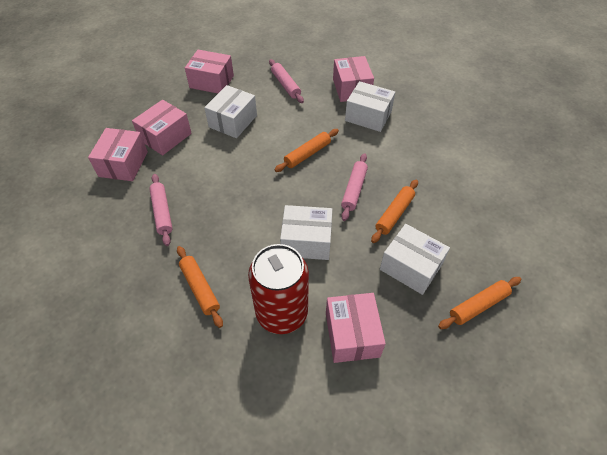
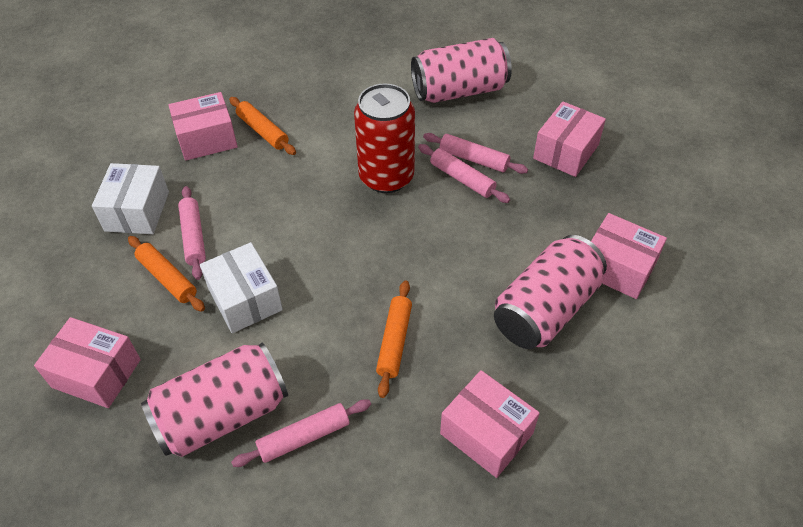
orange rolling pin: [177,246,223,328] [274,129,339,172] [371,180,418,243] [438,277,522,329] = 4 -> [128,236,205,312] [229,97,296,155] [376,280,412,398] = 3
pink can: none = 0 -> [141,343,288,457] [411,38,512,103] [494,235,607,349] = 3
pink rolling pin: [149,174,173,246] [269,59,304,103] [341,153,368,221] = 3 -> [178,186,206,280] [231,399,371,467] [418,144,510,203] [423,133,528,174] = 4
white box: [204,85,257,138] [280,205,332,260] [345,81,395,132] [380,224,450,295] = 4 -> [92,163,169,234] [200,242,283,333] = 2

